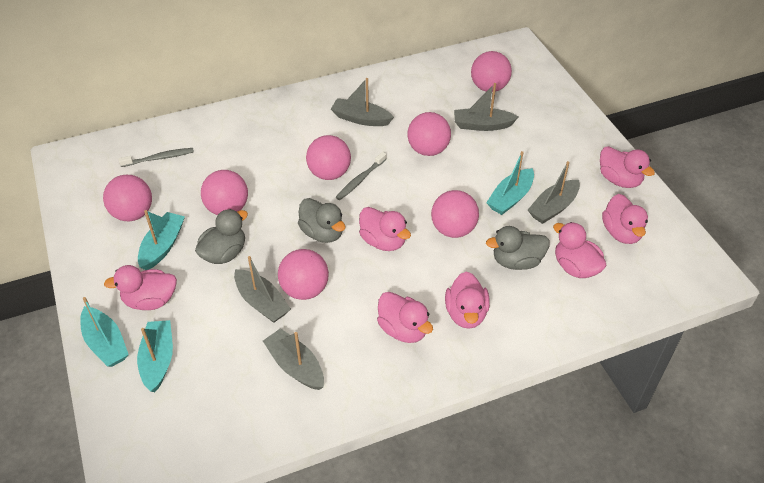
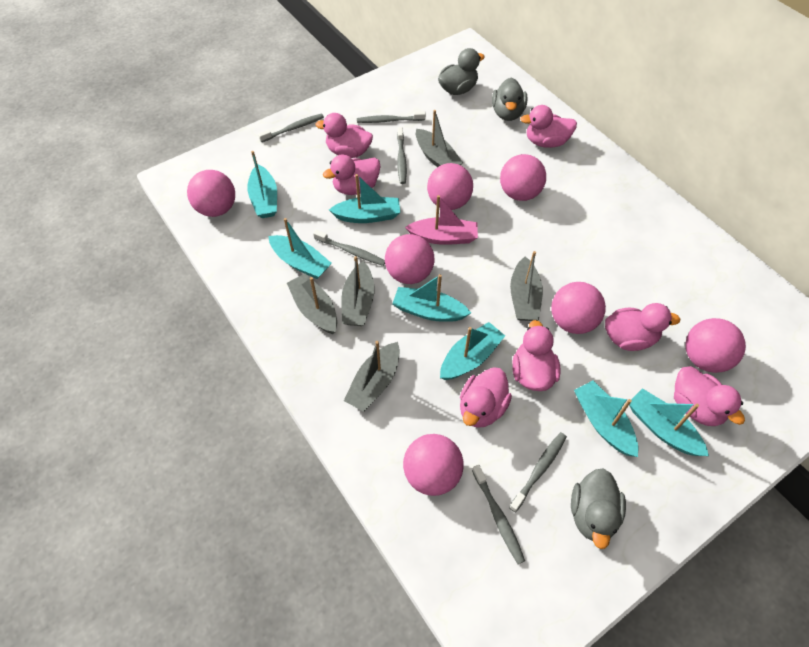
grey toothbrush: [119,148,194,167] [336,152,387,200] = 2 -> [258,113,324,142] [313,230,385,266] [357,111,426,123] [397,127,407,184] [472,465,525,564] [509,432,567,512] = 6
pink boat: none = 0 -> [405,195,478,245] = 1
turquoise boat: [80,297,129,367] [137,320,173,392] [138,210,185,270] [486,151,534,215] = 4 -> [247,151,277,218] [268,218,332,279] [329,174,400,223] [392,274,471,322] [440,322,505,380] [574,381,638,457] [629,388,709,456] = 7

